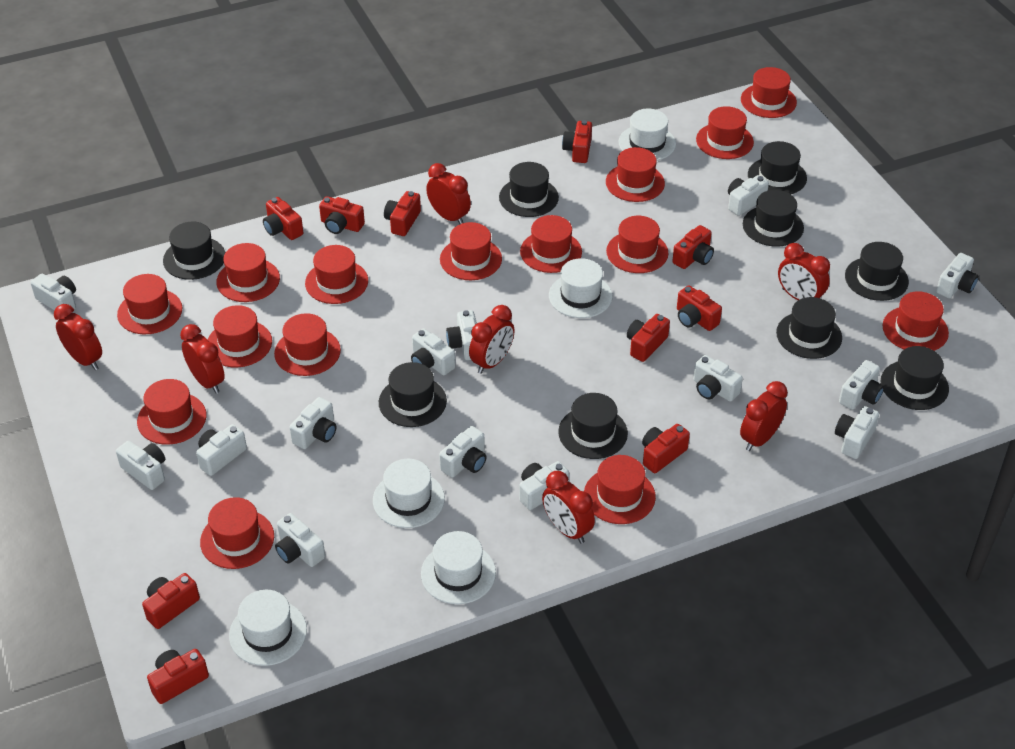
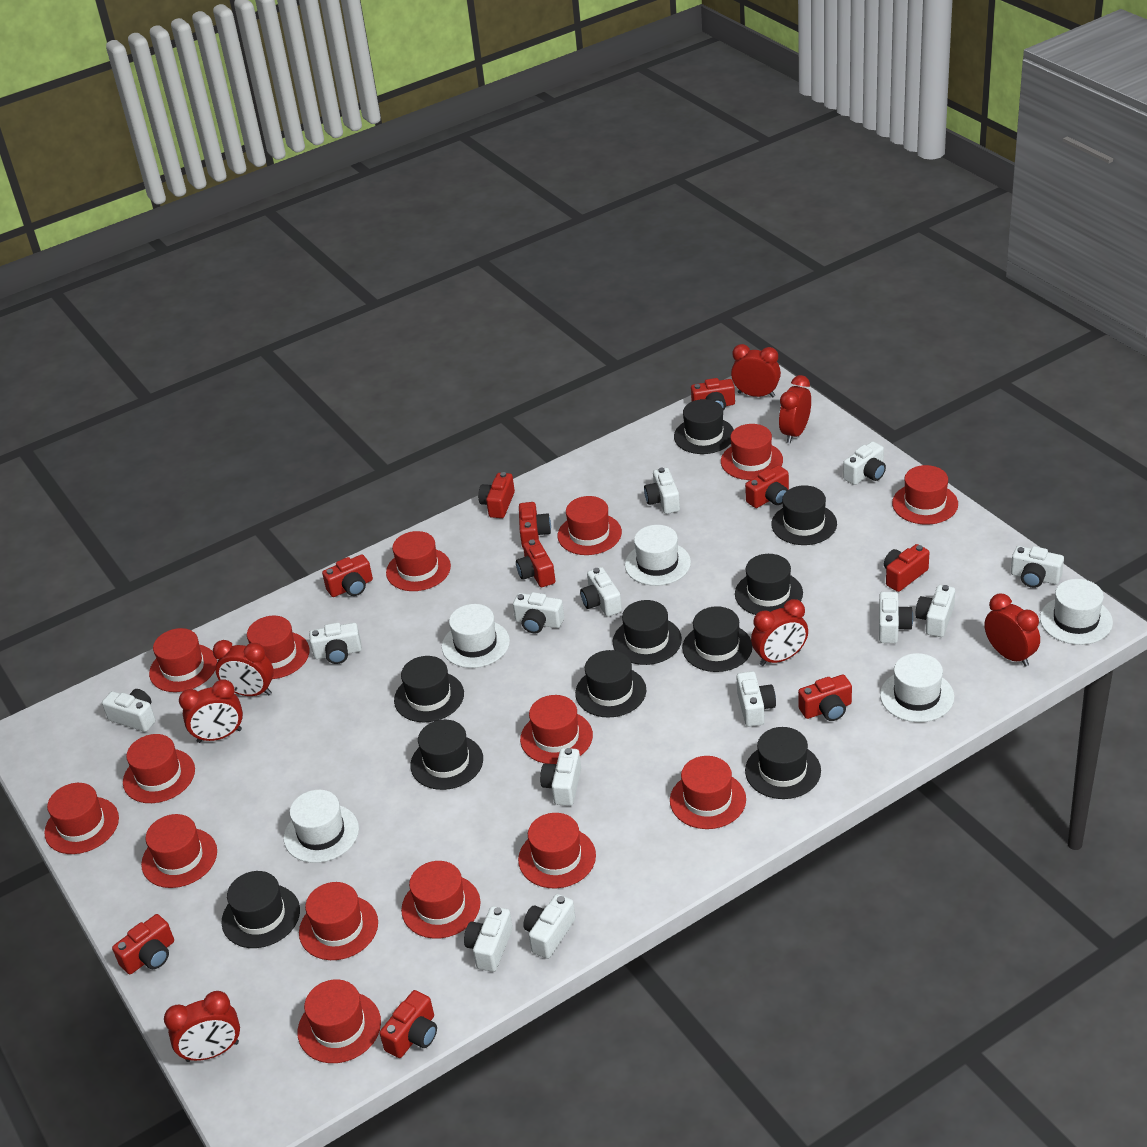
black hat: [163,222,226,280] [379,362,447,427] [499,162,559,217] [558,393,628,459] [743,190,804,247] [748,141,807,194] [776,297,842,359] [845,242,909,301] [881,346,949,410] = 9 -> [221,871,300,948] [394,656,464,722] [410,720,483,790] [575,650,646,717] [613,600,682,665] [674,399,734,454] [682,606,753,672] [735,554,803,615] [745,727,821,799] [771,485,837,545] = 10
white camera: [30,274,76,310] [116,441,165,490] [196,424,247,476] [275,513,325,567] [289,397,336,449] [411,329,455,376] [439,426,487,478] [446,310,477,360] [519,461,569,510] [693,355,743,402] [728,175,769,216] [835,406,879,459] [839,360,884,410] [936,253,979,298] = 14 -> [102,689,156,732] [309,623,362,664] [464,906,513,972] [513,592,564,633] [523,894,576,959] [540,748,581,806] [580,567,622,617] [644,468,680,514] [737,671,776,727] [843,441,886,485] [879,592,913,643] [915,585,955,637] [1011,546,1064,588] = 13

